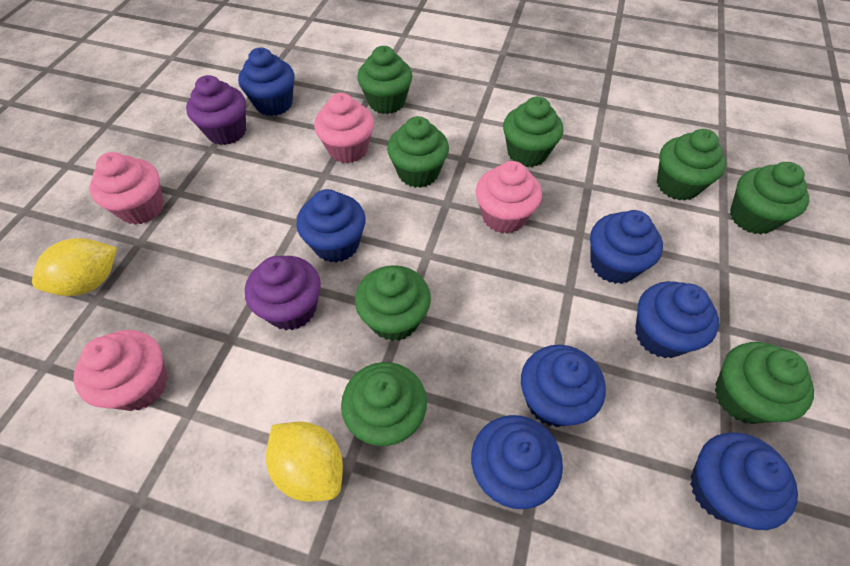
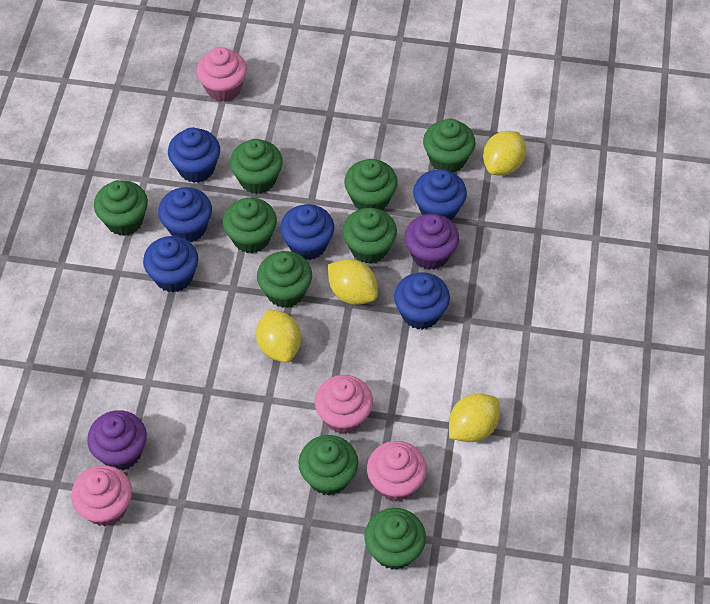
blue cupcake: [238,48,294,116] [296,189,366,263] [471,415,563,509] [521,345,606,427] [590,210,663,284] [635,281,719,358] [690,433,798,530] = 7 -> [143,236,198,292] [158,187,212,242] [168,127,220,183] [280,204,334,260] [394,272,450,330] [413,169,467,221] = 6
green cupcake: [341,362,427,446] [355,265,431,341] [357,46,412,114] [387,116,449,188] [503,96,563,167] [657,129,726,201] [715,342,814,424] [730,162,809,234] = 8 -> [94,180,148,236] [223,198,277,253] [230,139,283,194] [257,251,312,308] [298,435,358,496] [342,208,397,263] [344,159,398,210] [364,508,426,570] [423,119,476,173] = 9
yellow lemon: [32,238,117,296] [266,421,343,502] = 2 -> [256,309,301,363] [328,259,378,305] [449,393,500,442] [483,131,526,175] = 4

